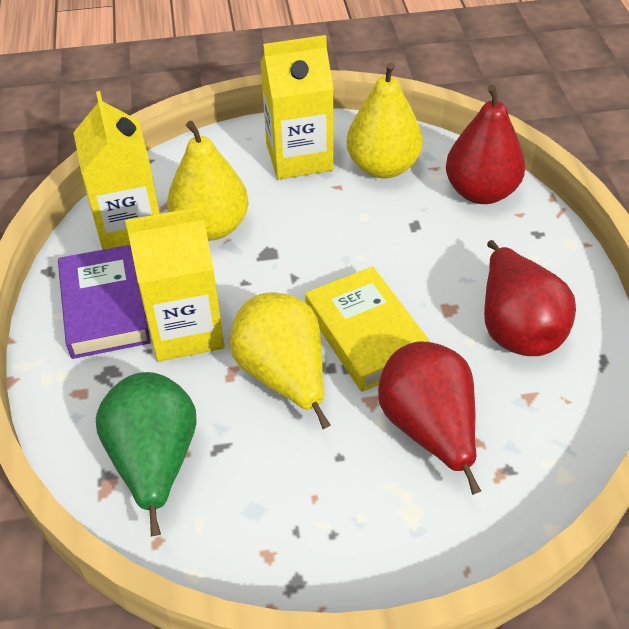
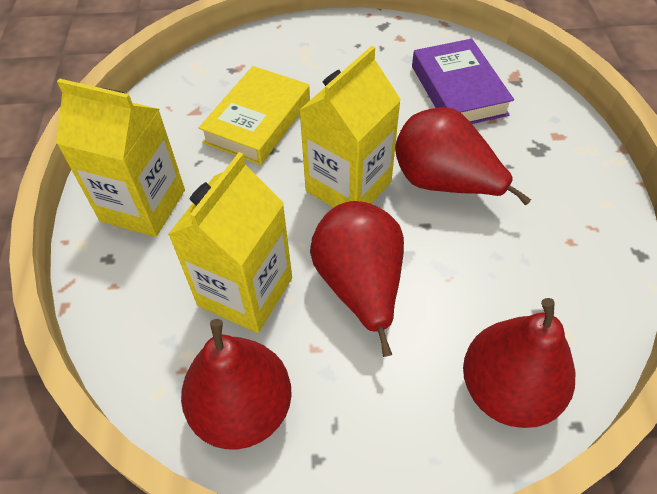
green pear: [96,372,196,537] = 1 -> none = 0
red pear: [378,342,481,495] [446,85,525,204] [484,240,576,356] = 3 -> [181,319,292,449] [310,201,404,357] [395,107,531,205] [463,298,575,428] = 4
yellow pear: [167,121,249,241] [230,292,331,429] [346,63,423,178] = 3 -> none = 0

